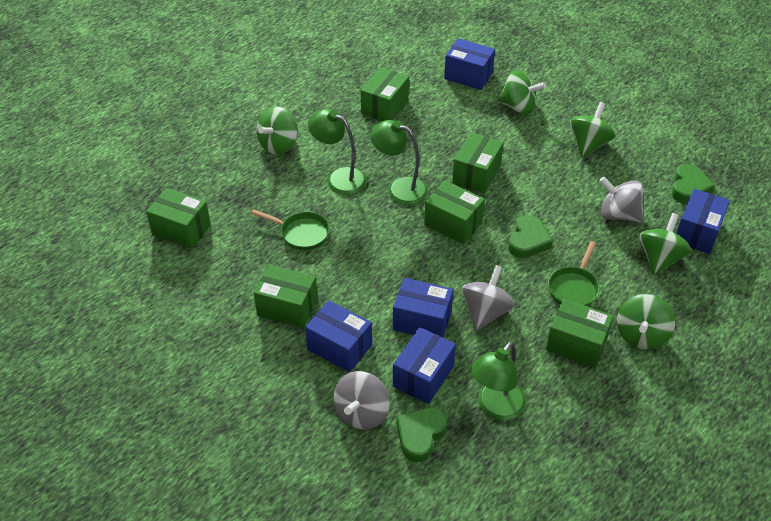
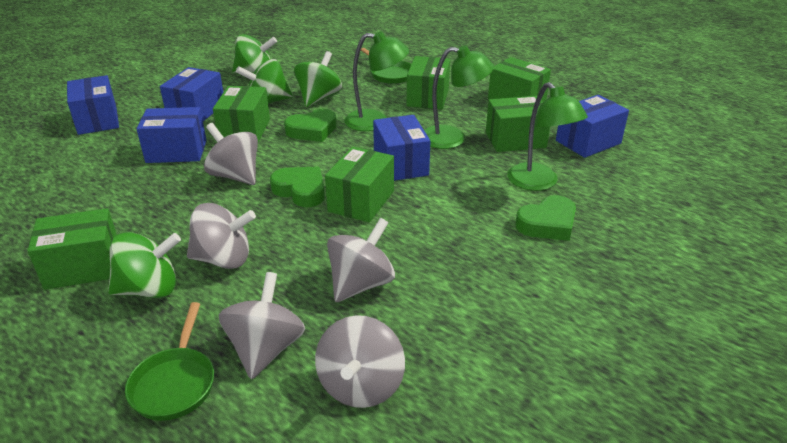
green spinning top: [257,107,298,155] [497,70,546,115] [570,102,615,157] [617,294,675,349] [639,213,691,275] = 5 -> [108,232,181,298] [232,34,277,73] [236,59,293,104] [294,51,342,107] = 4
grey spinning top: [334,371,390,430] [462,265,514,331] [599,177,644,223] = 3 -> [187,203,256,269] [204,123,258,185] [219,272,305,379] [315,315,405,408] [327,218,395,302] = 5

